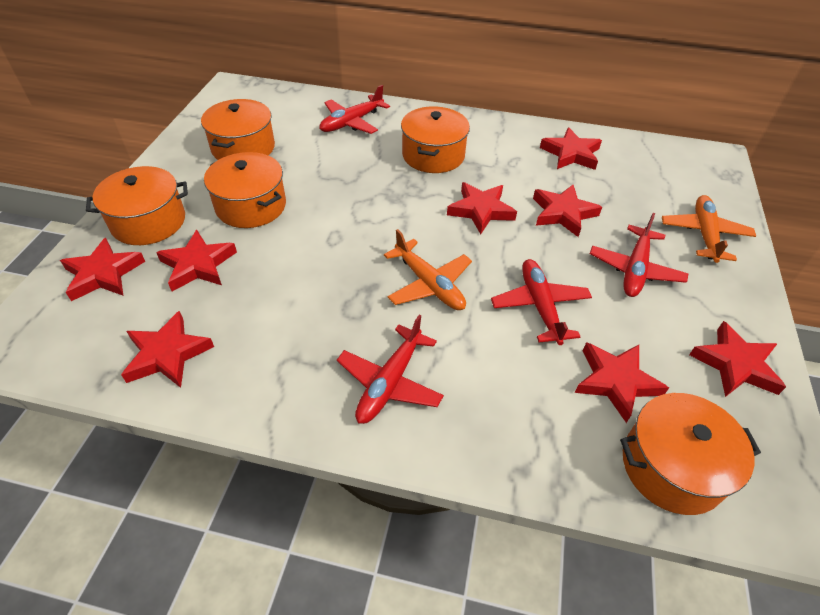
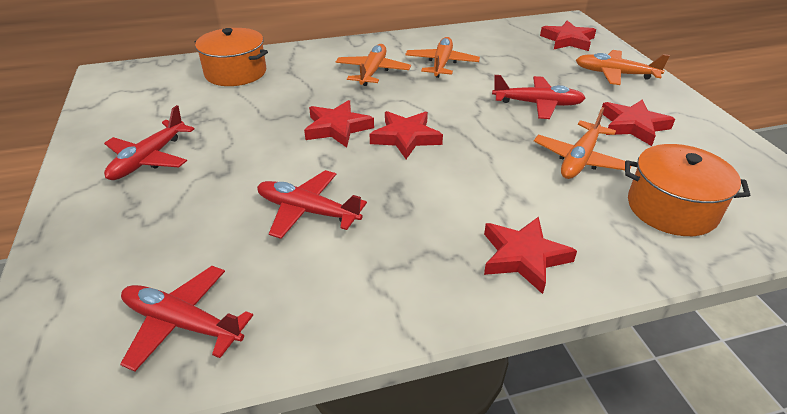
orange plane: [384,229,472,310] [662,195,756,263] = 2 -> [336,44,411,86] [405,37,480,78] [534,107,632,179] [576,50,670,85] = 4
orange pot: [86,166,188,245] [201,99,275,160] [204,152,286,228] [401,106,470,173] [620,393,761,515] = 5 -> [195,28,268,86] [625,144,750,236] = 2
red star: [60,238,145,301] [121,311,214,388] [156,230,237,291] [447,182,517,234] [533,185,602,237] [540,127,602,170] [575,342,669,423] [689,321,786,397] = 8 -> [304,100,374,148] [370,111,443,159] [484,217,577,294] [540,20,596,51] [602,100,675,146] = 5

